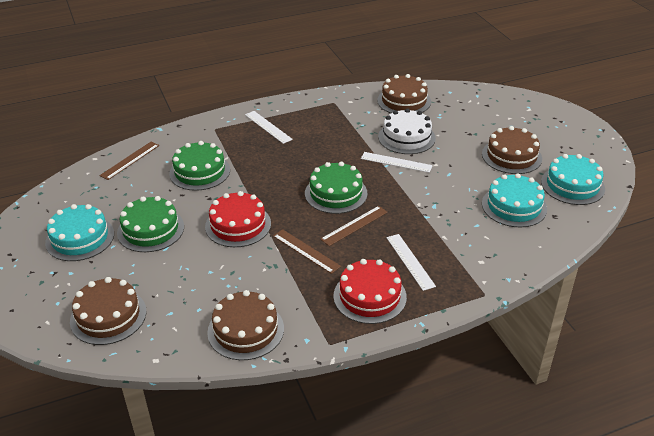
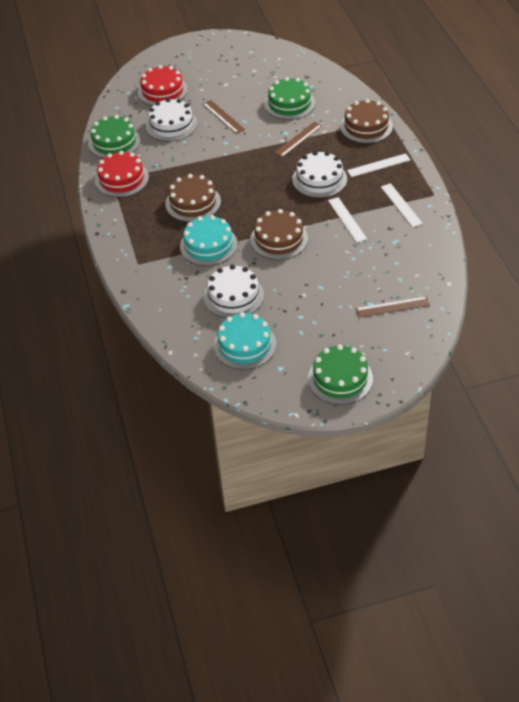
brown cake: [70,277,146,345] [207,290,284,360] [377,74,431,113] [482,126,542,174] = 4 -> [165,174,221,222] [250,209,308,260] [340,99,393,143] = 3
turquoise cake: [45,204,114,261] [482,173,547,227] [541,154,605,205] = 3 -> [180,215,238,266] [213,312,276,370] = 2
white cake: [378,108,436,154] = 1 -> [146,98,197,142] [204,265,264,318] [292,151,347,198] = 3

